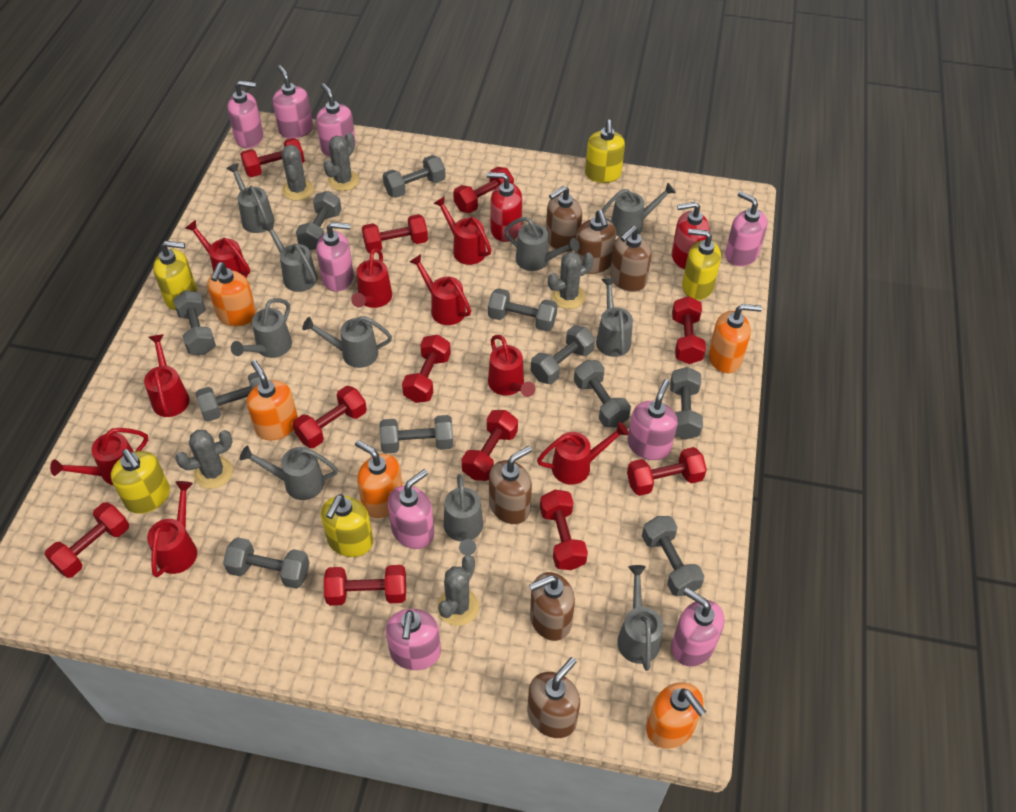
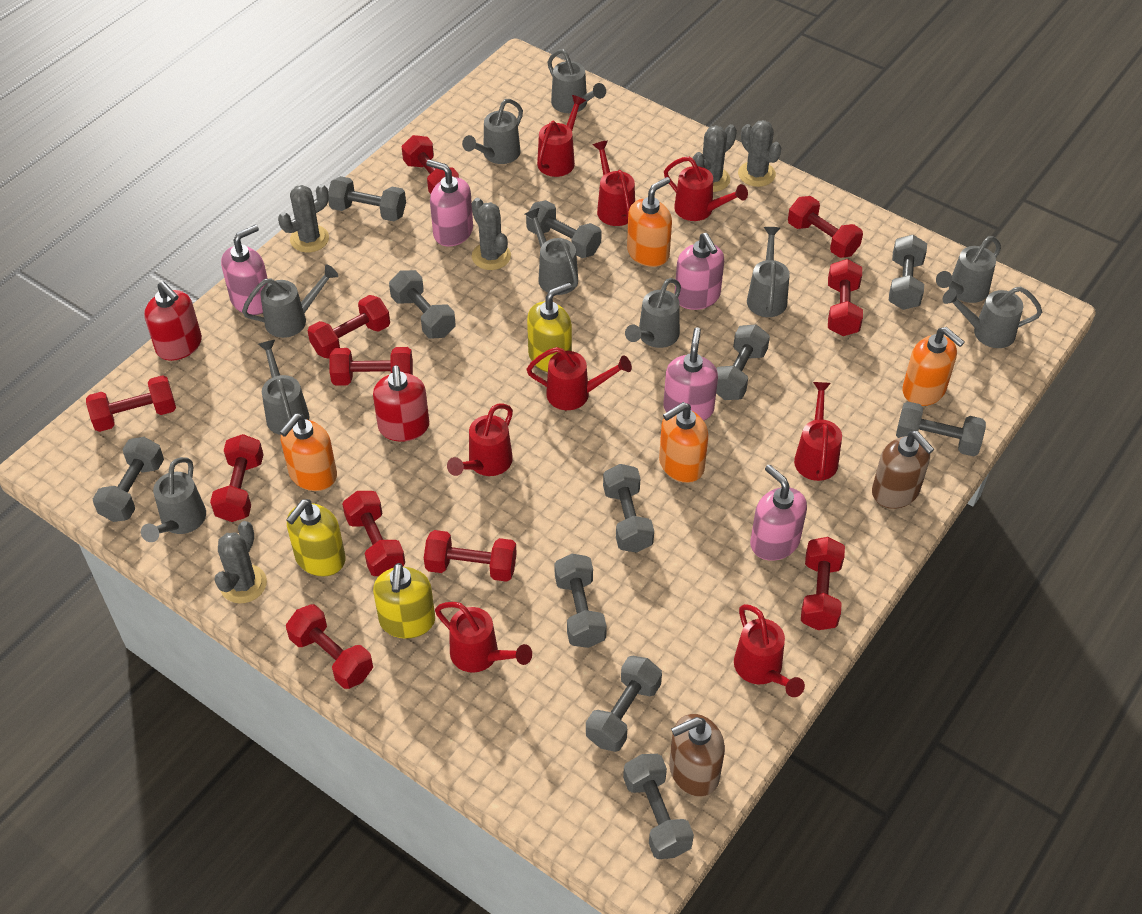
brown soap dispenser: [489,446,532,524] [528,657,580,738] [529,572,575,641] [546,186,582,252] [575,210,616,274] [610,226,651,292] = 6 -> [669,714,725,797] [872,431,934,509] = 2
orange soap dispenser: [207,262,257,326] [247,360,298,440] [355,440,403,518] [646,682,706,749] [709,304,762,373] = 5 -> [280,414,337,491] [627,177,672,267] [659,402,708,483] [902,327,964,406] = 4
pink soap dispenser: [227,81,263,148] [273,65,313,139] [316,83,356,157] [317,222,354,292] [386,609,441,670] [388,469,434,549] [628,379,678,460] [671,588,724,666] [725,191,767,266] = 9 -> [221,224,268,315] [426,160,473,247] [664,327,718,421] [675,233,724,310] [750,464,807,561] = 5
red watering can: [50,428,148,485] [144,334,189,417] [147,481,197,577] [185,220,250,278] [351,248,392,308] [409,254,471,325] [433,196,491,265] [488,335,535,397] [537,422,629,485] = 9 -> [435,602,532,673] [447,404,513,476] [527,347,632,410] [537,95,586,177] [593,141,635,226] [664,157,748,221] [734,604,805,697] [794,382,842,481] = 8
yellow soap dispenser: [111,449,170,514] [153,241,197,310] [321,494,373,557] [585,120,625,183] [682,229,721,300] = 5 -> [286,499,346,577] [373,563,435,639] [527,283,572,372] = 3

